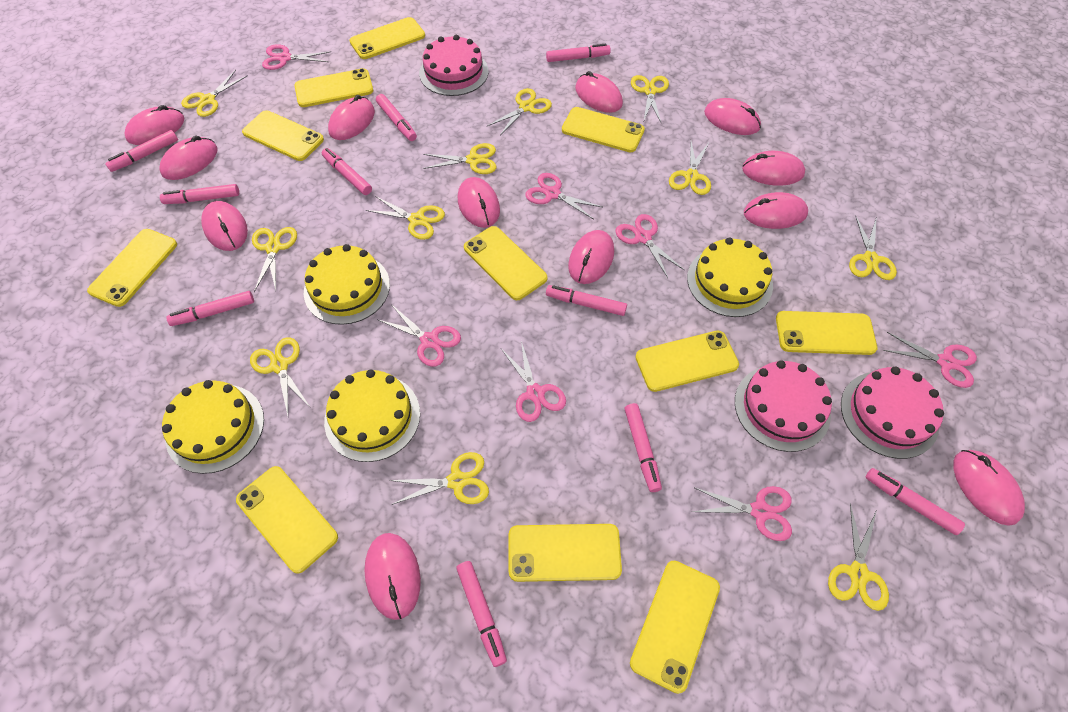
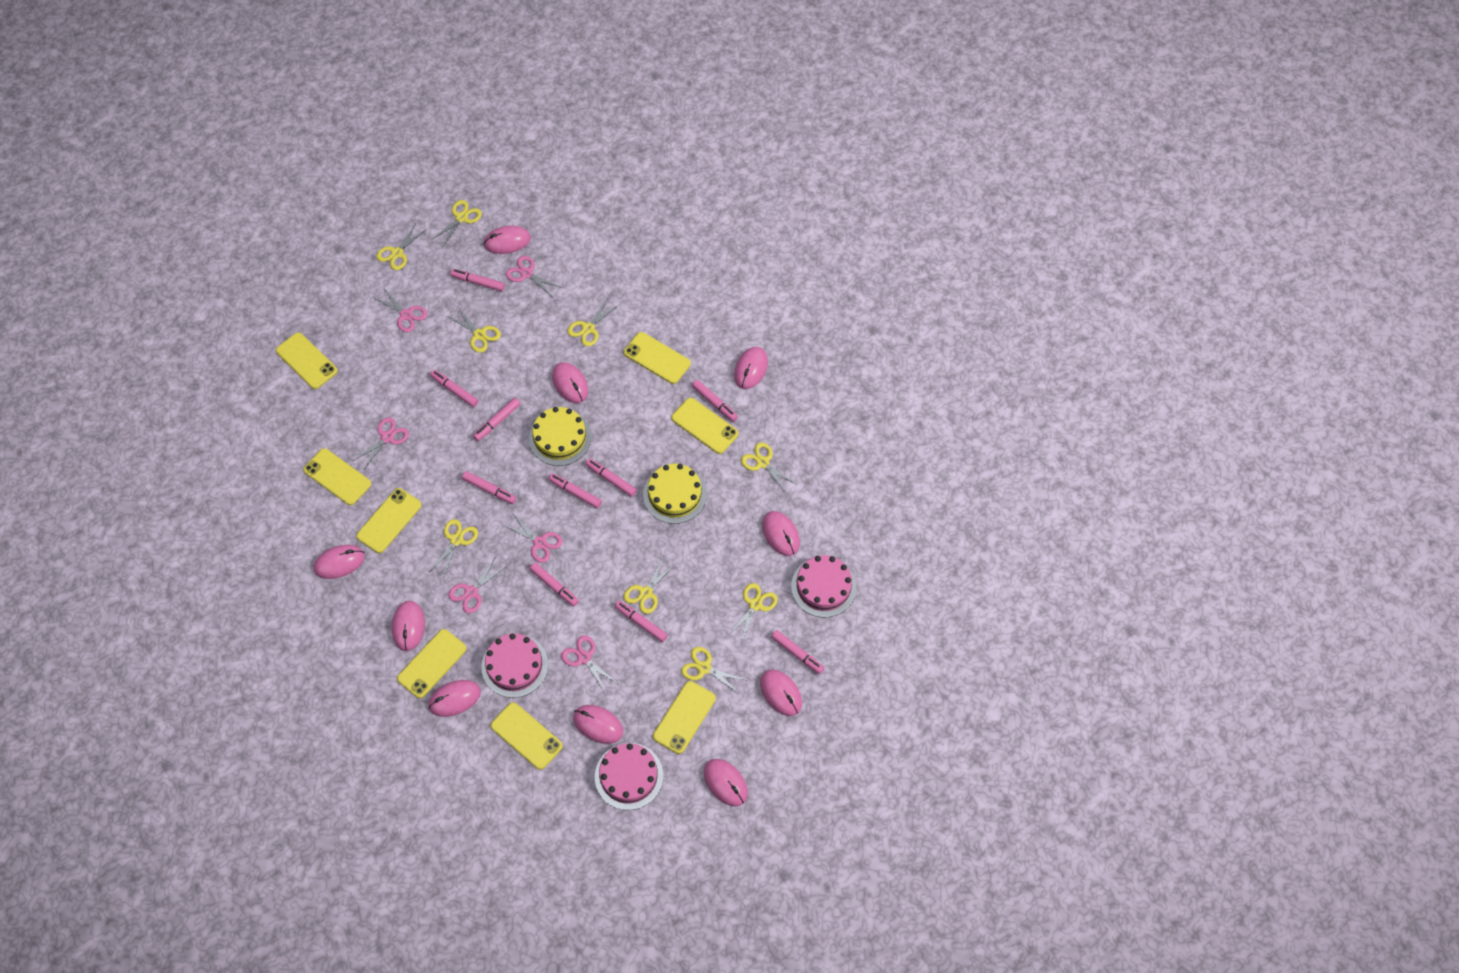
pink mouse: [124,105,185,145] [160,136,217,180] [201,201,248,251] [328,95,375,140] [364,533,421,620] [458,177,500,228] [568,230,614,284] [575,71,623,113] [704,98,761,135] [742,151,805,186] [744,192,808,229] [953,450,1025,526] = 12 -> [314,545,365,579] [392,601,425,651] [428,680,481,717] [483,226,531,254] [552,362,588,403] [573,705,623,744] [704,759,748,806] [734,347,768,389] [760,670,802,716] [762,511,800,556] = 10
pink scissors: [262,44,331,70] [377,304,461,367] [502,341,566,422] [525,173,602,219] [616,214,684,278] [693,486,792,541] [883,332,977,388] = 7 -> [353,417,409,469] [374,289,427,332] [448,558,507,613] [502,513,563,563] [506,256,562,296] [561,635,619,693] = 6
yellow cake: [162,380,264,474] [304,244,390,325] [324,369,420,462] [687,238,773,317] = 4 -> [529,407,591,466] [643,464,707,524] = 2
yellow phone: [87,229,177,307] [236,466,338,574] [242,110,324,161] [294,68,373,107] [349,17,425,59] [464,226,547,300] [509,524,622,582] [562,107,645,152] [630,560,720,694] [635,330,739,392] [776,311,877,355] = 11 -> [276,332,338,389] [303,448,371,505] [356,488,422,553] [397,629,467,698] [491,702,563,770] [624,332,691,384] [653,681,716,754] [671,397,739,454] = 8
yellow scissors: [181,70,248,117] [250,337,310,416] [252,227,297,292] [366,196,445,240] [389,452,489,505] [423,143,496,174] [487,88,552,135] [631,75,669,122] [669,141,711,195] [828,503,889,611] [849,216,897,280] = 11 -> [376,223,427,270] [429,519,478,578] [431,200,482,246] [447,307,501,353] [568,298,619,347] [624,556,677,614] [681,647,748,694] [728,583,778,643] [741,442,798,494] = 9

